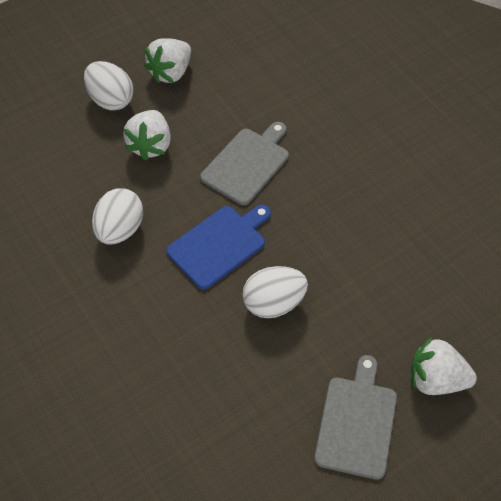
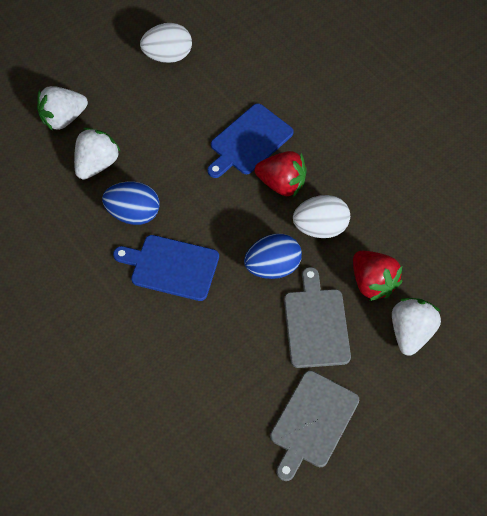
blue cutting board: [166,205,271,290] = 1 -> [113,235,219,301] [207,103,294,178] = 2
blue egg: none = 0 -> [102,182,160,225] [244,234,302,279] = 2
red strawberry: none = 0 -> [255,151,307,197] [353,251,402,301] = 2
white egg: [84,61,134,111] [92,188,143,245] [242,266,308,318] = 3 -> [140,23,192,63] [293,195,350,238] = 2

